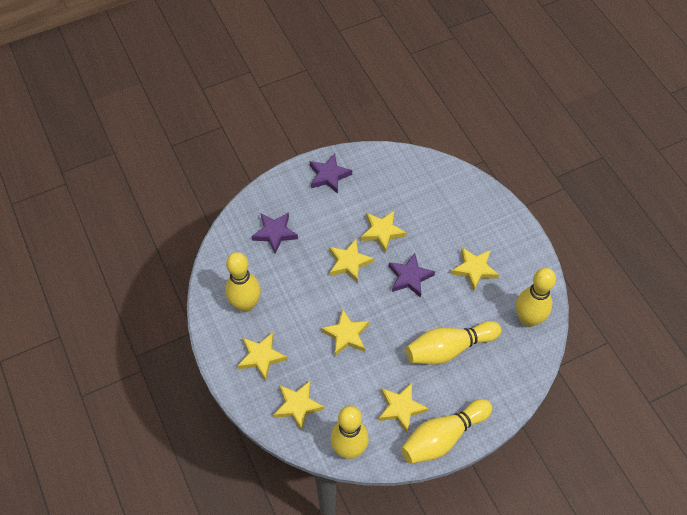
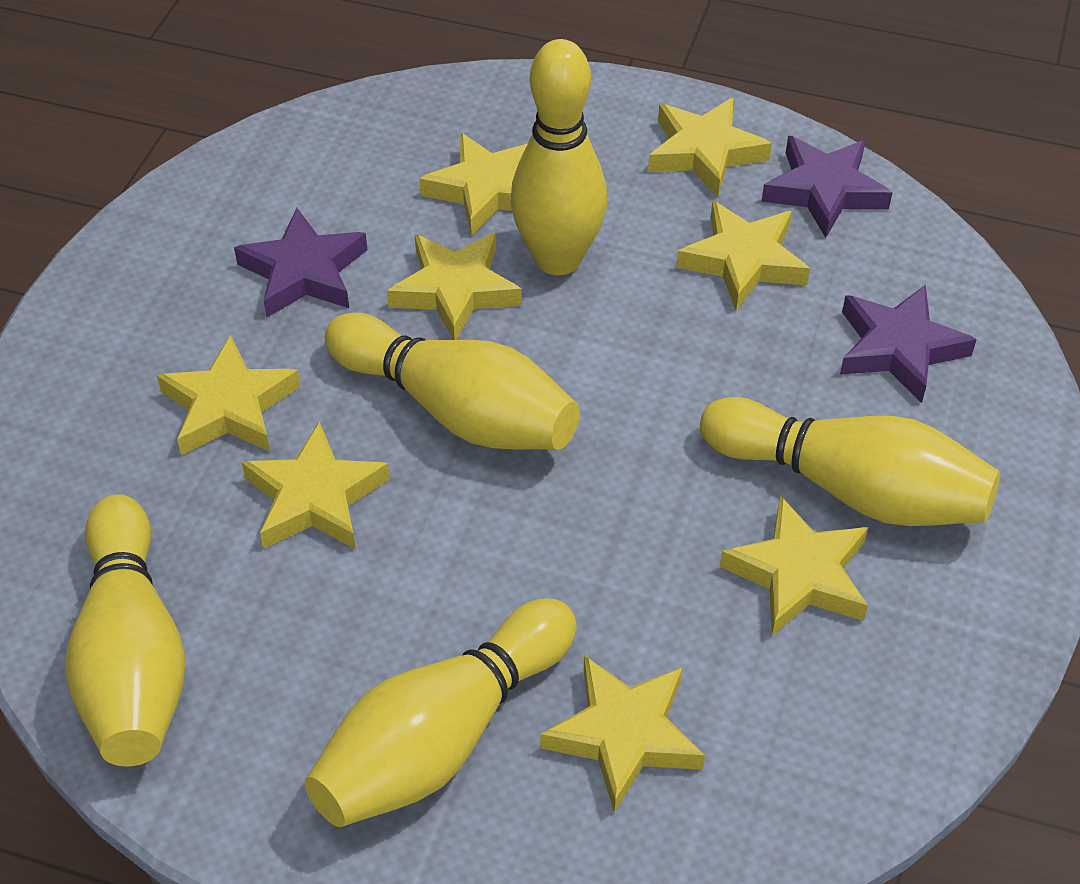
yellow star: [238,332,287,381] [273,381,324,431] [321,309,369,356] [329,239,374,283] [361,211,407,253] [378,383,429,433] [451,247,499,291] = 7 -> [157,335,301,455] [242,421,390,549] [387,233,522,340] [419,132,528,236] [540,655,705,813] [648,98,772,197] [676,201,810,311] [720,495,868,636] = 8

